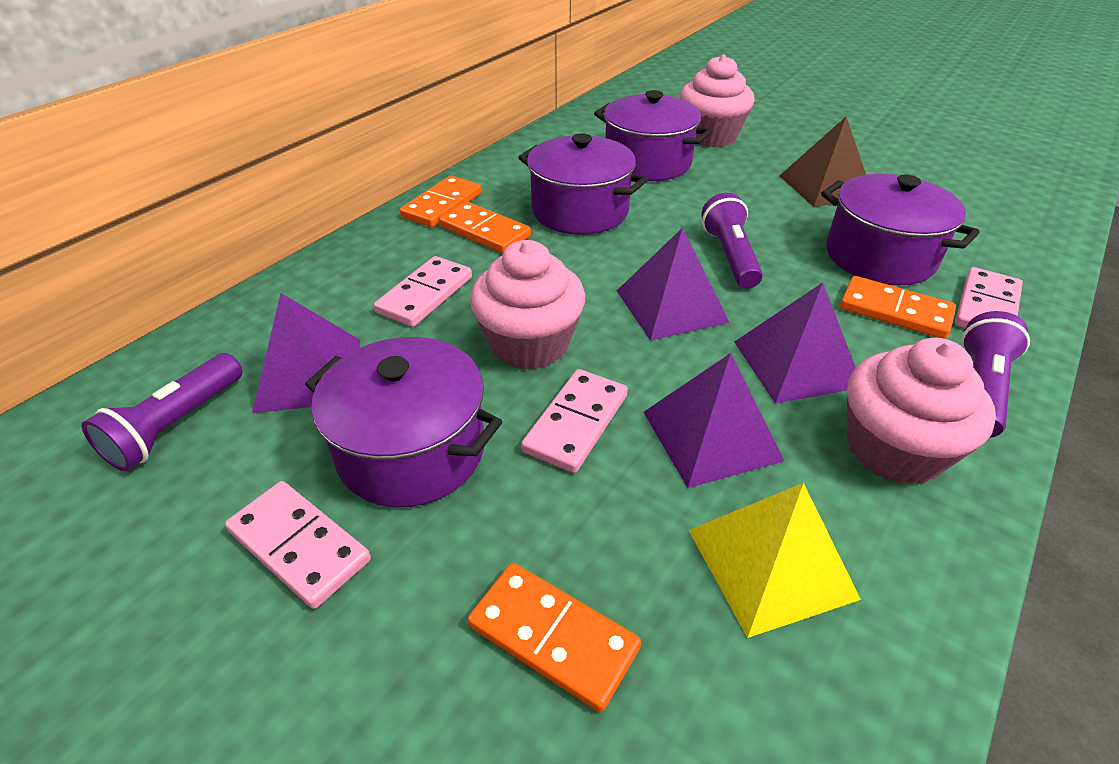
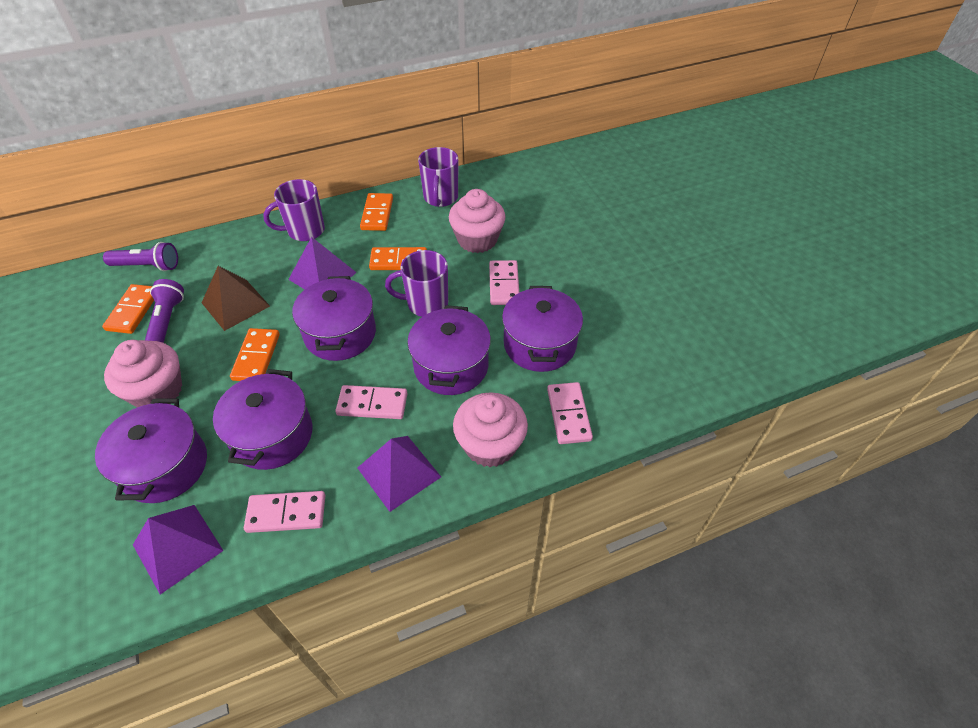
purple flashlight: [82,353,243,471] [701,193,763,288] [961,311,1030,438] = 3 -> [103,242,178,271] [145,279,184,343] = 2
purple mug: none = 0 -> [263,179,325,241] [385,250,448,317] [418,147,458,207] = 3
purple pot: [305,337,502,507] [518,133,648,235] [594,90,712,181] [821,174,979,285] = 4 -> [95,398,207,503] [213,369,312,470] [292,276,376,361] [407,305,491,395] [502,286,583,372] = 5
purple pyramid: [252,293,360,413] [617,228,730,341] [643,353,784,488] [734,283,856,404] = 4 -> [133,505,223,594] [288,237,357,289] [357,436,441,512] = 3
yellow pyramid: [689,483,861,638] = 1 -> none = 0

